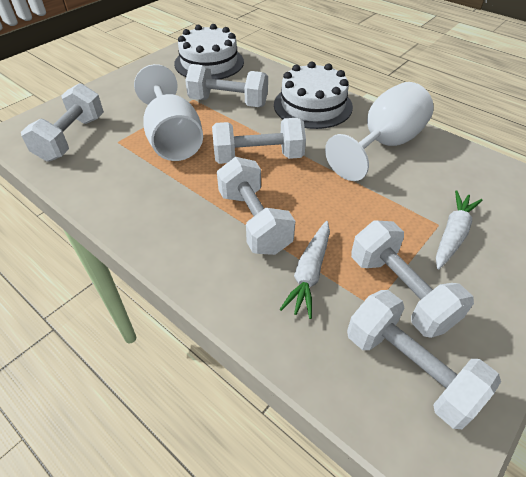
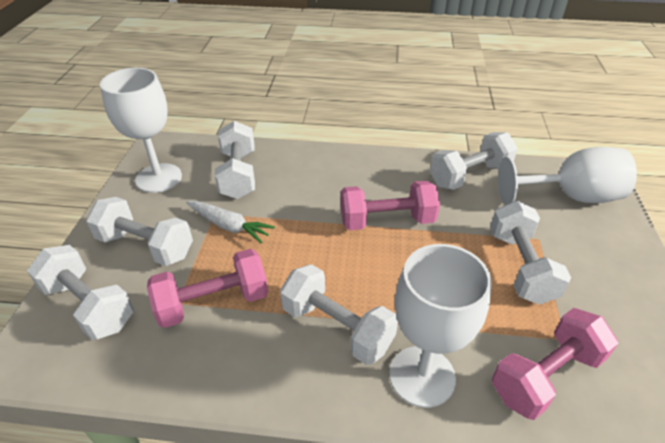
pink dumbbell: none = 0 -> [147,249,268,328] [340,181,440,230] [492,308,619,420] = 3
white cake: [174,24,244,80] [274,62,353,129] = 2 -> none = 0
white carrot: [280,221,330,319] [436,190,482,269] = 2 -> [186,201,275,243] = 1
white goblet: [134,64,203,161] [325,82,434,181] = 2 -> [100,68,182,193] [389,244,492,408] [498,147,637,205] = 3

